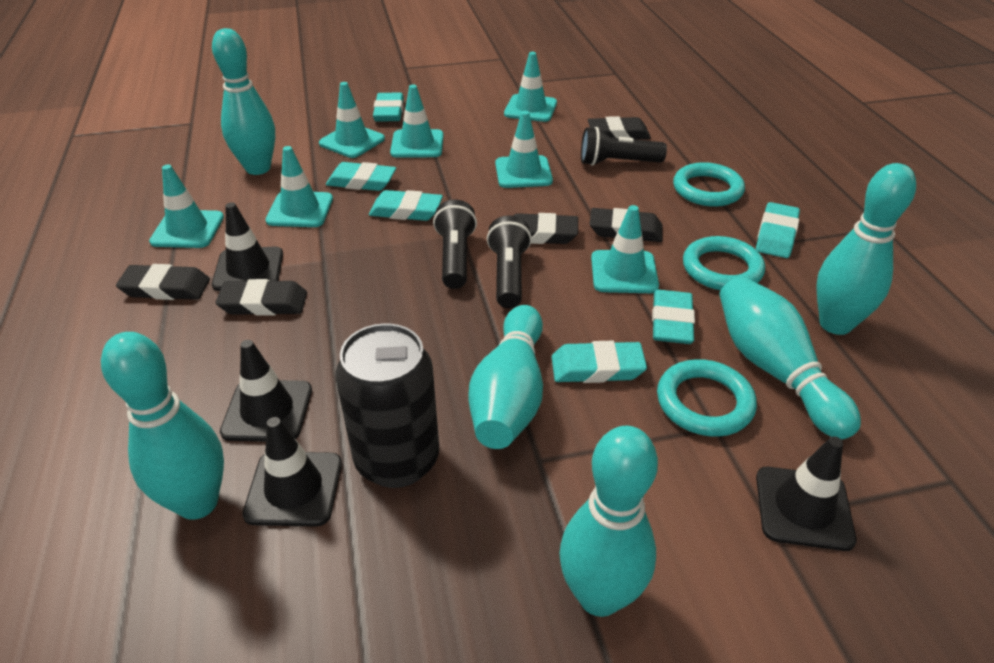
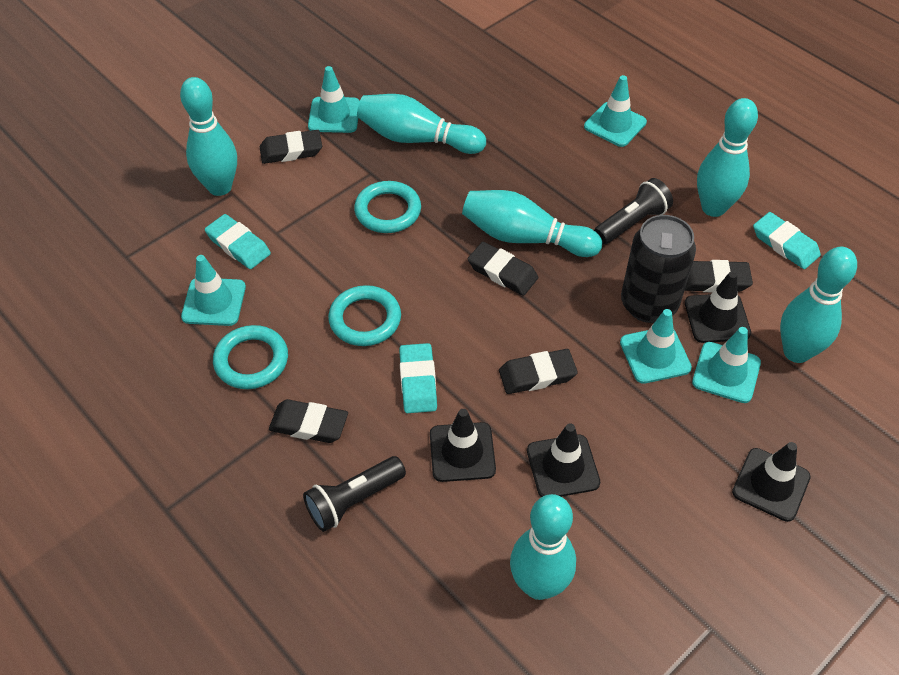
black flashlight: [433,199,477,289] [487,215,532,308] [581,127,667,166] = 3 -> [303,456,406,532] [594,178,673,244] = 2
turquoise eraser: [326,162,396,191] [369,190,443,221] [373,93,404,121] [552,341,647,383] [652,290,695,344] [756,202,800,258] = 6 -> [205,214,271,269] [399,343,437,413] [753,212,821,269] = 3
turquoise traffic cone: [149,165,224,248] [266,146,333,227] [319,82,385,158] [390,85,443,158] [495,111,553,188] [504,52,557,122] [591,205,659,293] = 7 -> [181,255,246,326] [308,66,360,133] [584,75,647,147] [620,309,692,384] [692,327,761,403] = 5

